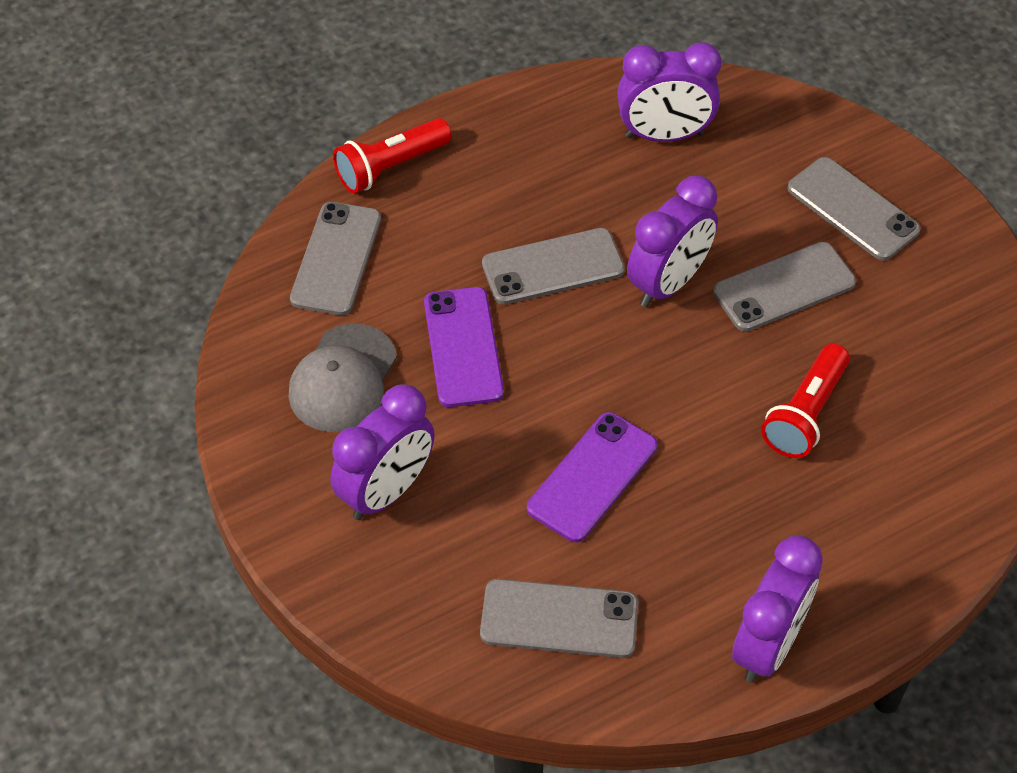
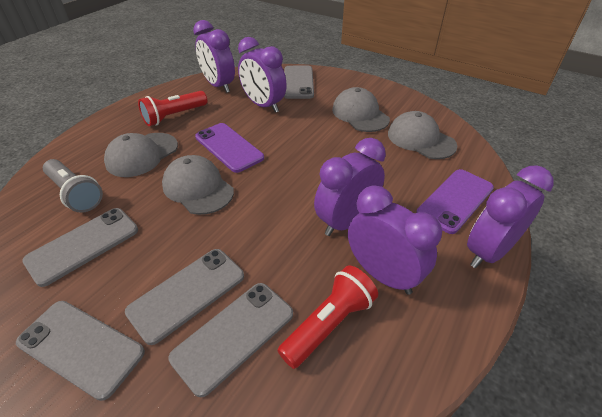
grey cap: [288,324,397,432] = 1 -> [104,133,178,177] [162,155,234,215] [332,87,390,132] [388,111,458,159] = 4
grey flashlight: none = 0 -> [43,159,103,213] = 1
purple clock: [330,384,435,520] [617,42,721,142] [627,176,718,307] [732,536,823,683] = 4 -> [193,20,235,93] [238,37,287,113] [314,138,386,236] [348,185,442,295] [467,165,554,268] = 5

